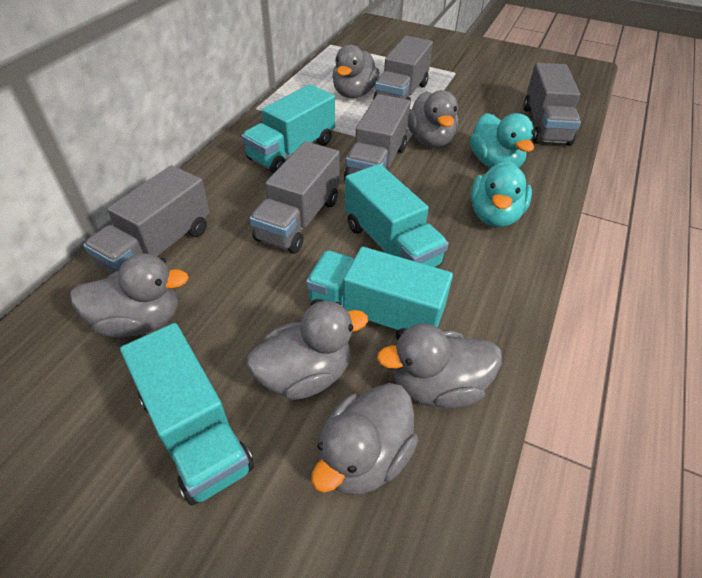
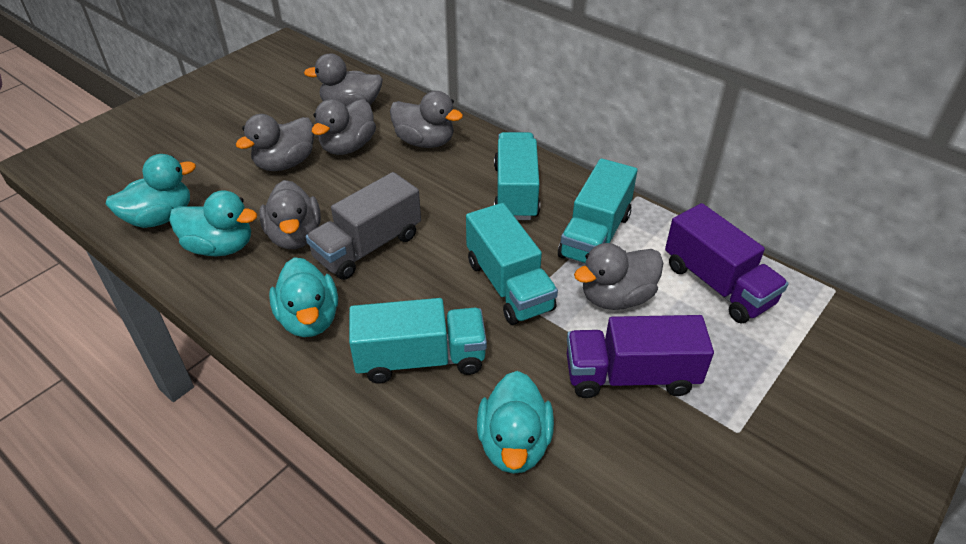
grey truck: [83,165,210,274] [249,141,340,254] [344,94,411,180] [373,36,433,104] [523,63,581,146] = 5 -> [306,172,421,280] = 1
purple truck: none = 0 -> [567,315,714,398] [665,203,788,323] = 2
turquoise duck: [470,113,535,168] [470,160,532,227] = 2 -> [106,154,196,228] [169,190,257,256] [269,257,338,337] [477,371,554,474] = 4

